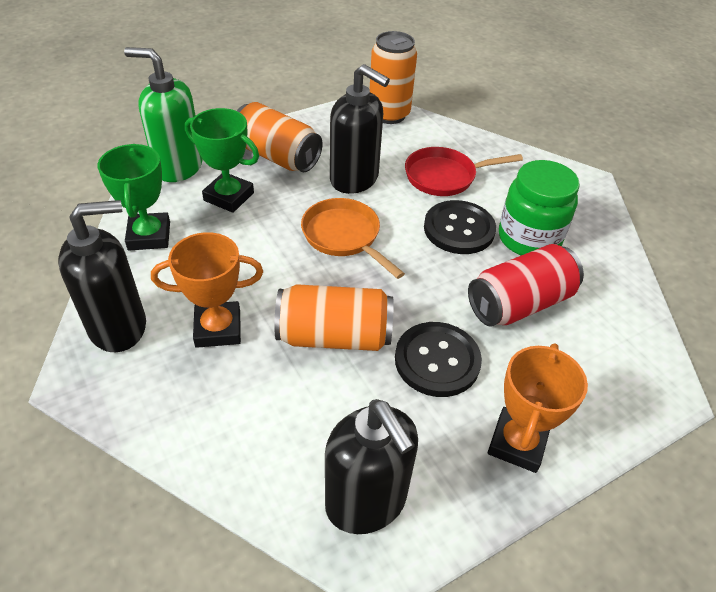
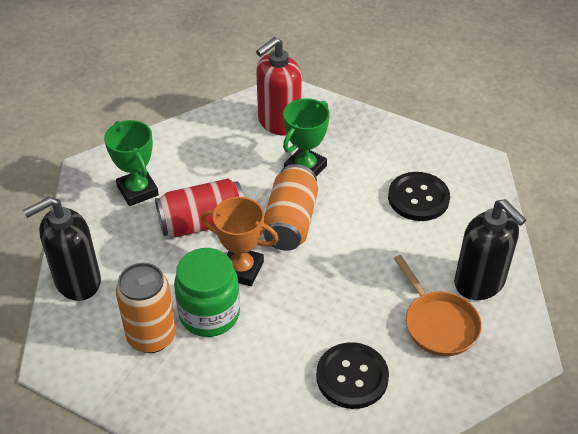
black soap dispenser: [58,200,146,352] [325,399,418,534] [330,64,390,194] = 3 -> [23,197,101,301] [454,199,526,300] = 2
green soap dispenser: [124,47,203,182] = 1 -> none = 0
orange can: [237,102,323,172] [274,284,394,351] [370,31,417,124] = 3 -> [116,263,176,353] [262,164,318,251] = 2
orange trophy: [151,232,263,348] [488,344,588,473] = 2 -> [201,197,279,286] = 1
red pan: [405,147,523,196] = 1 -> none = 0
red soap dispenser: none = 0 -> [256,37,302,136] = 1

